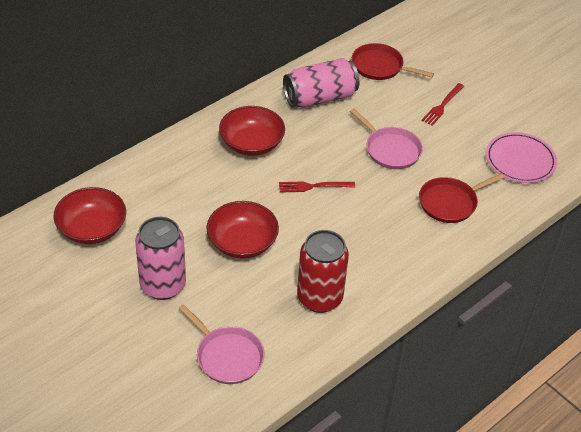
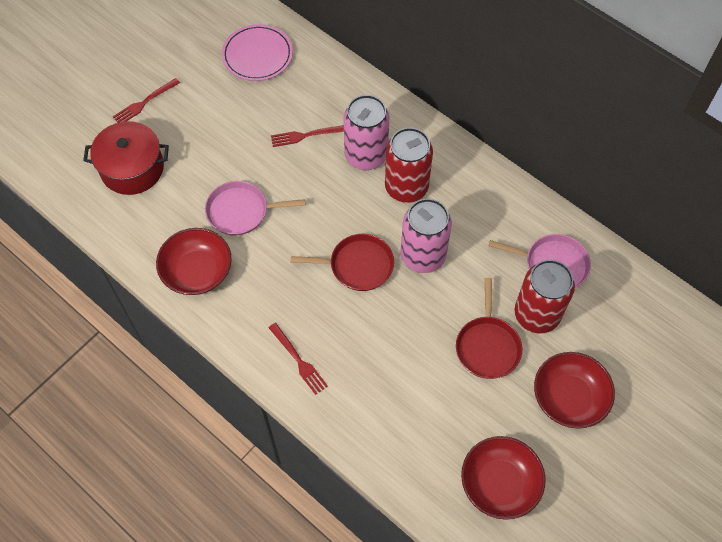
red can: [297,230,349,313] = 1 -> [385,127,433,203] [514,260,575,333] = 2
red fork: [279,181,355,193] [422,83,464,126] = 2 -> [113,78,180,123] [269,323,328,395] [271,125,344,147] = 3
red pot: none = 0 -> [83,121,169,195] = 1

